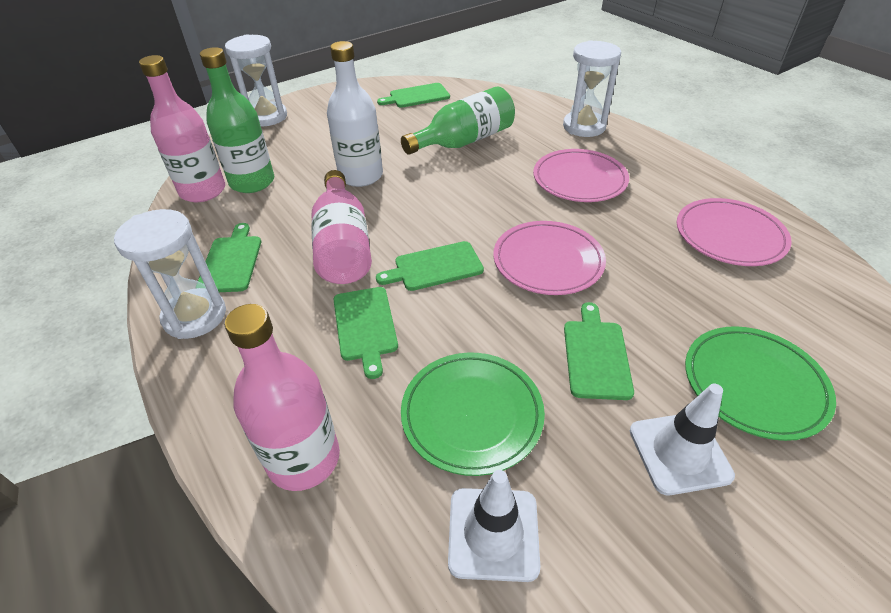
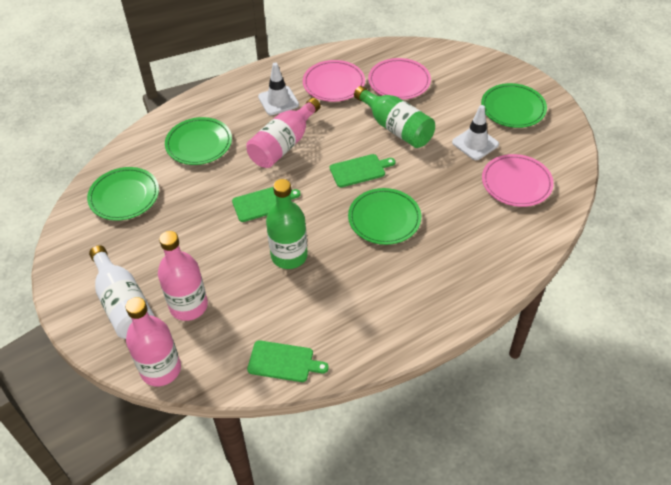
green cutting board: [198,223,261,292] [333,287,398,379] [376,241,484,291] [377,83,450,108] [564,302,634,400] = 5 -> [232,187,301,222] [247,340,329,382] [330,154,396,187] = 3
green plate: [401,353,545,476] [685,326,836,441] = 2 -> [87,167,159,221] [165,117,232,165] [348,188,421,245] [481,83,547,128] = 4
white hourglass: [114,209,226,339] [225,34,287,126] [563,40,621,137] = 3 -> none = 0

